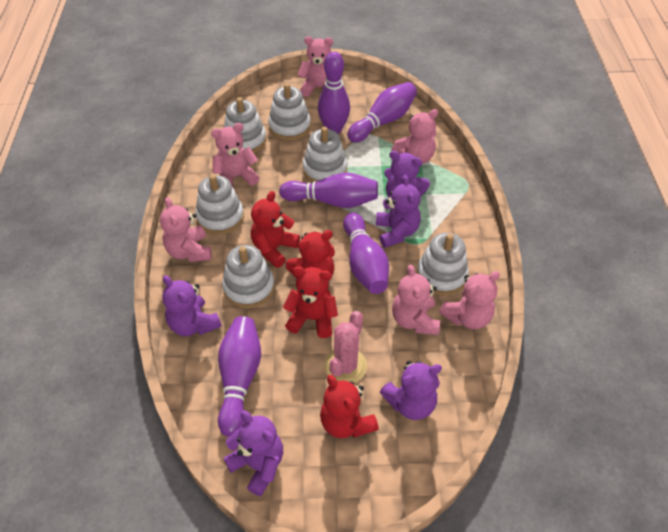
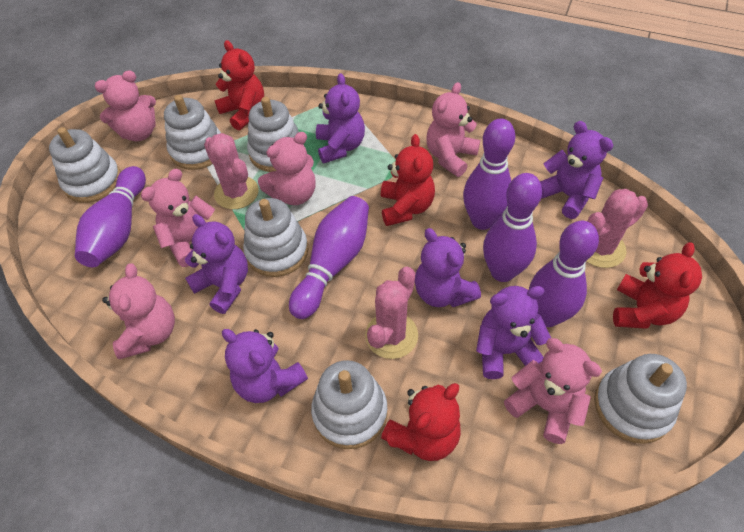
pink cactus: [325,311,367,383] = 1 -> [204,133,259,209] [365,267,418,359] [586,189,648,268] = 3
purple teddy bear: [162,275,222,336] [223,411,283,496] [376,175,421,248] [380,361,442,420] [384,151,430,197] = 5 -> [185,214,248,314] [222,329,308,403] [316,73,365,163] [415,228,481,307] [476,286,551,379] [540,121,613,219] = 6

